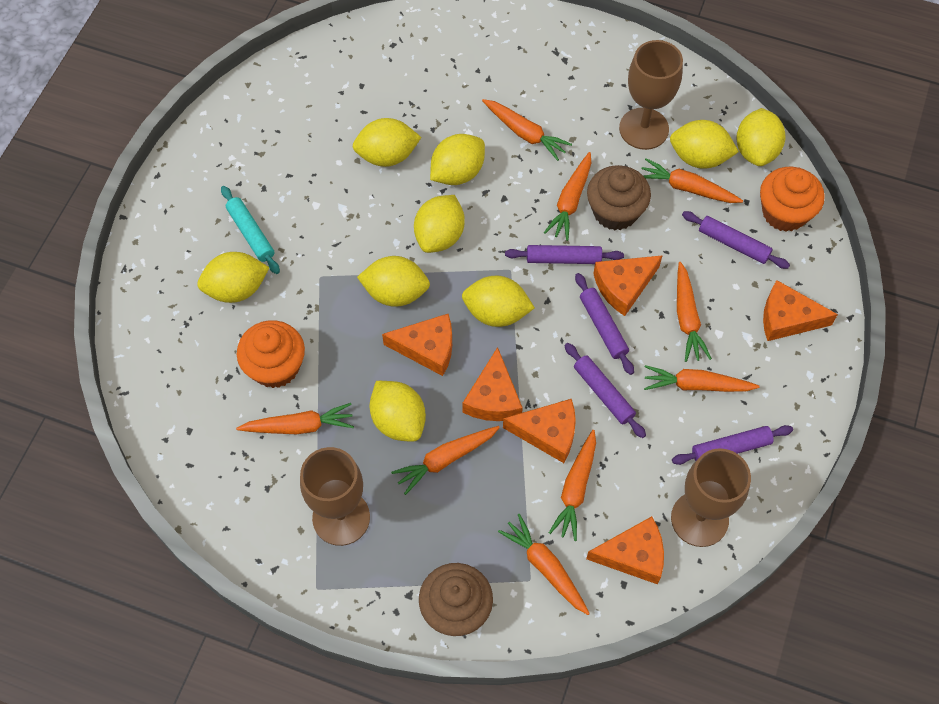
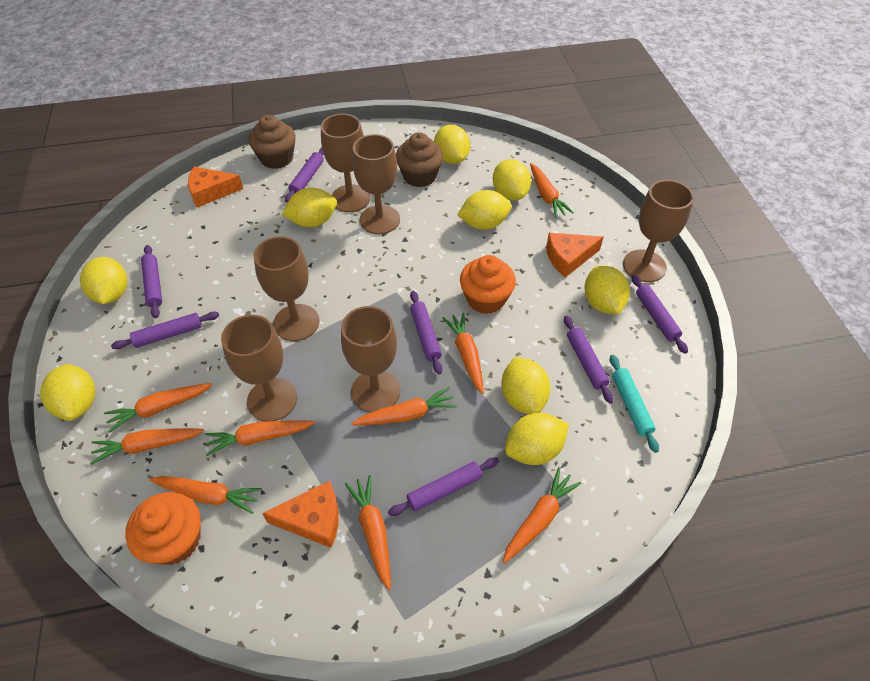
brown goblet: [300,447,370,546] [619,40,683,150] [671,448,751,547] = 3 -> [221,315,297,422] [254,236,320,341] [321,114,370,212] [341,306,400,413] [352,134,400,234] [623,180,694,282] = 6
orange cheese: [382,314,452,376] [463,347,523,421] [503,399,576,463] [586,516,664,585] [593,255,663,316] [763,280,838,341] = 6 -> [188,166,243,207] [262,481,339,548] [546,233,603,278] = 3
purple rolling pin: [505,245,624,264] [564,343,646,438] [575,273,634,375] [672,425,793,465] [682,211,790,269] = 5 -> [111,311,219,349] [141,245,162,318] [285,147,324,202] [388,457,499,516] [410,291,442,374] [564,316,614,404] [632,275,688,354] = 7

